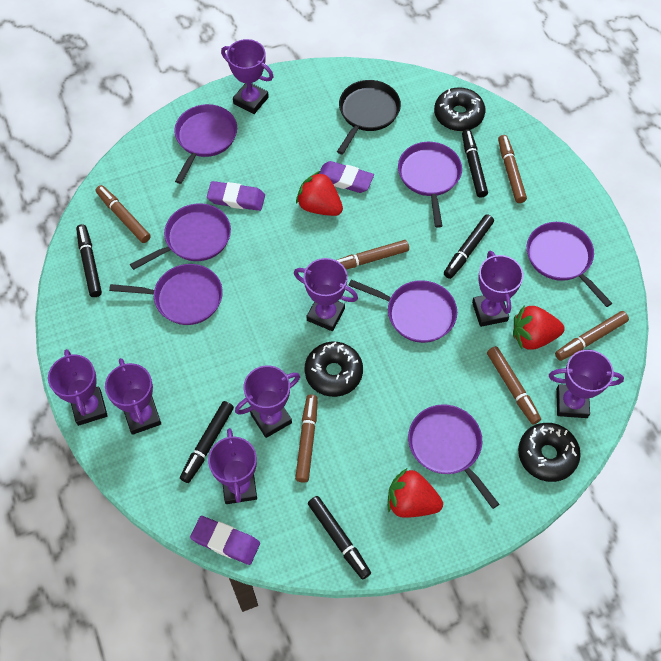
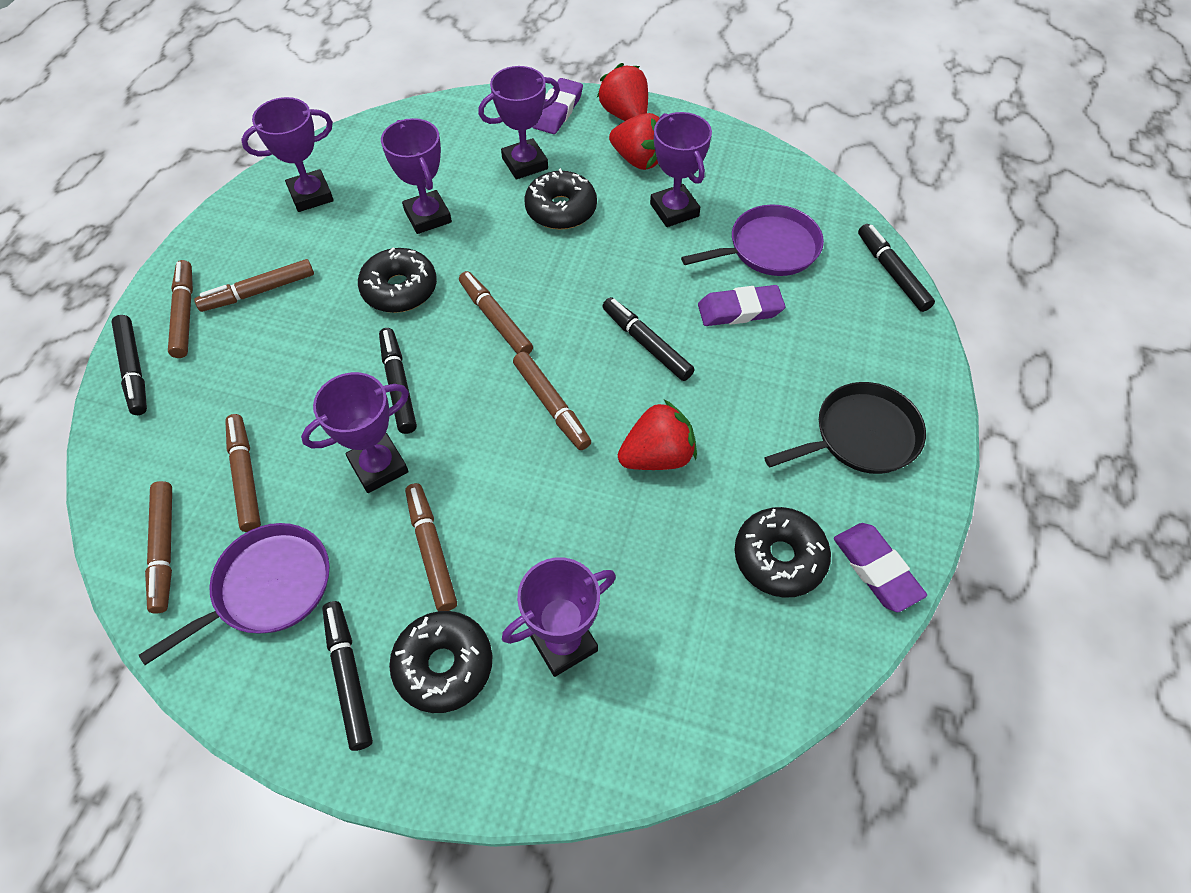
black donut: [305,342,363,397] [434,87,485,131] [518,423,581,482] = 3 -> [358,247,437,313] [389,611,493,713] [524,168,597,229] [735,507,831,598] = 4
brown marker: [96,185,151,243] [295,395,318,483] [336,240,409,269] [487,346,541,424] [498,135,527,203] [555,311,629,361] = 6 -> [145,481,172,613] [168,260,193,358] [194,259,314,312] [225,414,261,532] [405,483,457,611] [459,271,533,354] [513,352,591,450] = 7
purple pan: [109,264,223,325] [130,203,231,270] [174,104,237,184] [348,279,457,343] [398,142,462,228] [408,404,499,509] [527,222,612,307] = 7 -> [139,523,330,665] [681,205,824,276] = 2
purple trophy: [48,349,108,426] [105,358,161,435] [208,428,257,504] [221,39,274,114] [235,366,300,438] [294,258,358,331] [472,251,523,327] [549,350,624,418] = 8 -> [241,97,334,212] [301,372,409,493] [381,118,452,234] [478,66,560,179] [502,557,616,677] [650,112,712,227] = 6

